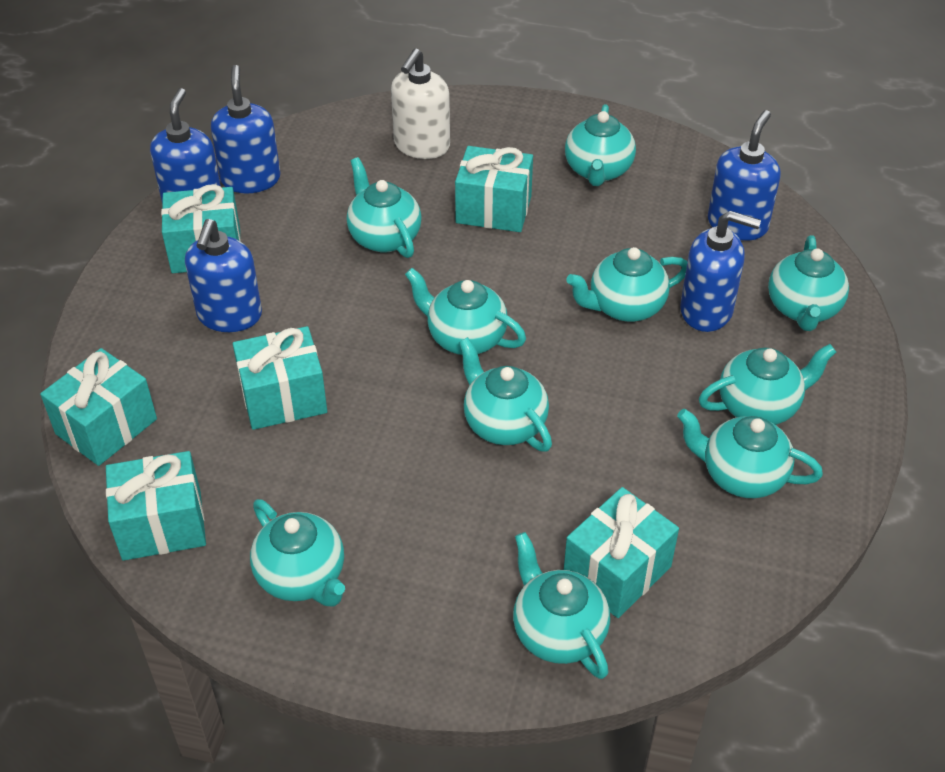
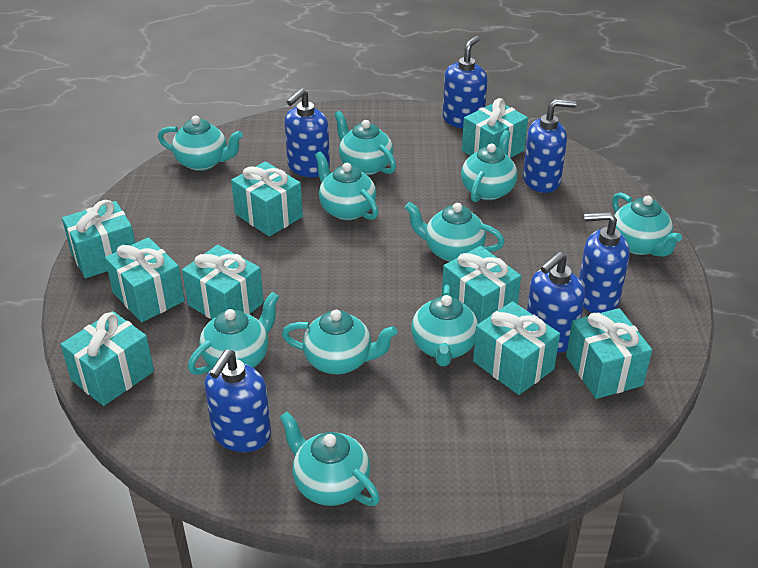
blue soap dispenser: [150,88,221,202] [185,219,262,332] [211,65,280,193] [680,211,761,332] [708,110,781,241] = 5 -> [204,350,271,452] [285,88,330,177] [443,36,487,129] [523,99,576,193] [527,252,585,352] [579,212,630,313] = 6
turquoise gift: [40,348,157,466] [106,451,206,561] [161,184,241,273] [233,326,327,430] [455,146,533,232] [564,487,679,618] = 6 -> [60,311,154,406] [62,200,135,278] [105,237,185,322] [182,245,264,319] [231,161,303,237] [442,246,521,324] [462,98,528,158] [473,301,560,395] [566,308,652,399] = 9
white soap dispenser: [391,49,450,159] = 1 -> none = 0

